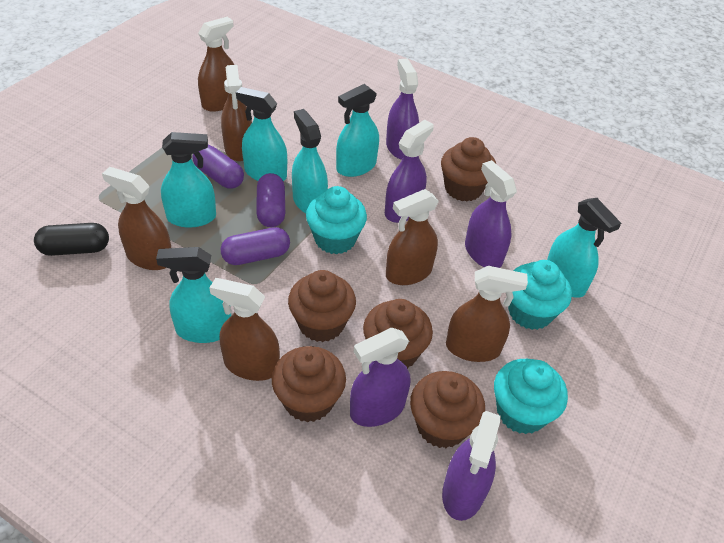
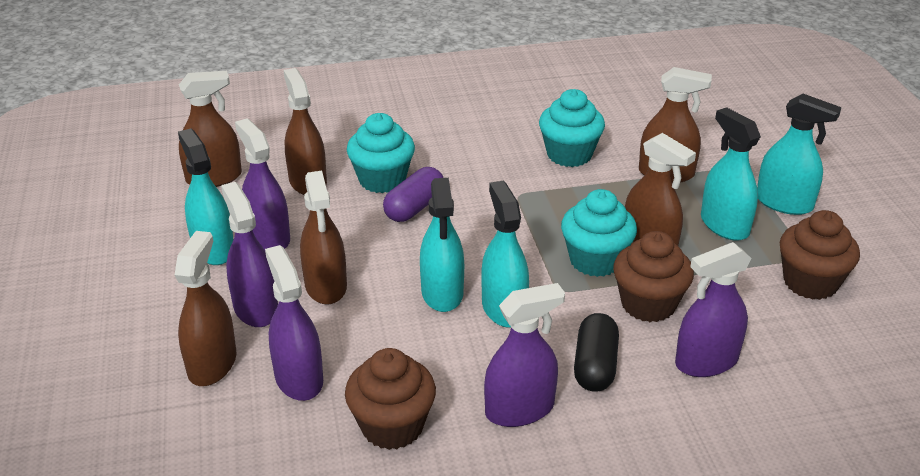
brown cupcake: [272,346,346,423] [288,270,356,342] [363,299,433,369] [410,371,485,448] [441,137,496,202] = 5 -> [345,348,436,450] [613,231,694,322] [780,210,860,300] = 3
purple capsule: [192,145,244,189] [221,227,290,265] [256,173,285,227] = 3 -> [383,167,444,222] = 1
turquoise spray bottle: [156,247,231,343] [161,132,216,228] [236,87,287,181] [292,109,328,213] [336,84,379,177] [547,198,621,298] = 6 -> [178,128,234,265] [420,178,464,312] [481,181,529,328] [701,107,761,241] [757,94,842,215] = 5

